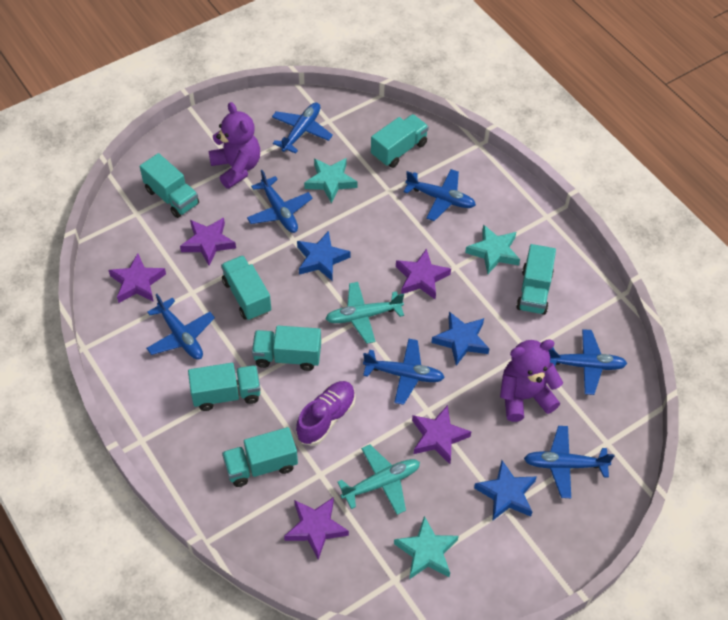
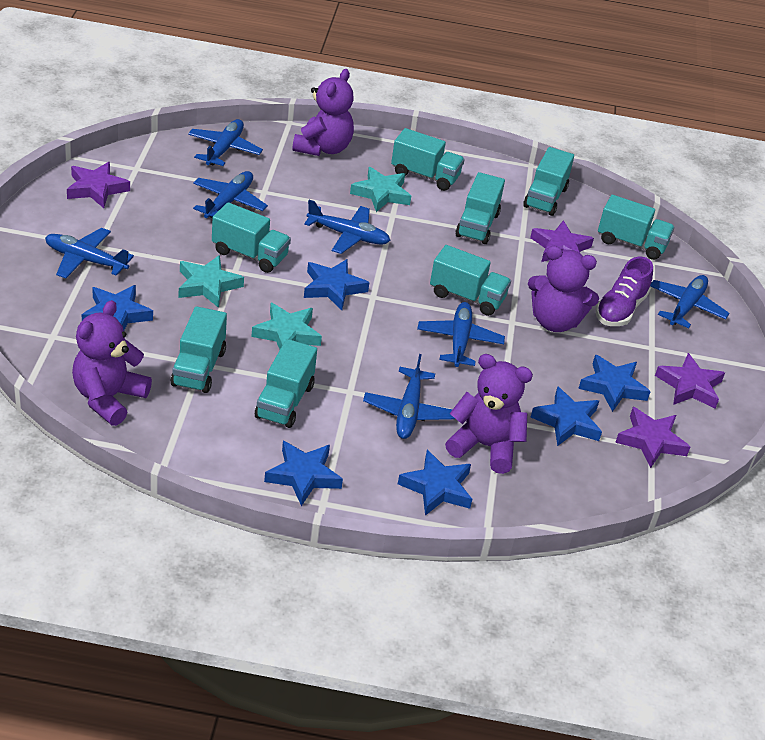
blue star: [297,231,351,281] [431,312,490,366] [474,460,537,520] = 3 -> [82,285,153,330] [264,441,343,506] [304,259,370,310] [398,450,472,516] [530,386,602,446] [578,355,651,412] = 6
purple star: [109,253,166,303] [180,217,236,266] [284,497,349,560] [396,248,451,300] [412,405,471,464] = 5 -> [67,162,130,208] [530,220,594,262] [615,407,690,468] [655,353,725,409] = 4
purple teddy bear: [209,102,260,189] [500,339,563,422] = 2 -> [72,300,152,426] [292,69,354,156] [445,354,533,474] [528,246,599,332] = 4
turquoise plane: [325,282,404,344] [337,445,420,515] = 2 -> none = 0
turquoise truck: [140,153,199,218] [188,363,261,411] [221,255,271,320] [222,427,298,487] [252,326,321,371] [371,114,429,168] [516,244,556,315] = 7 -> [171,306,227,393] [212,202,291,273] [255,339,317,428] [391,128,465,191] [430,245,511,316] [455,172,505,244] [523,147,574,216] [598,195,675,260] = 8

